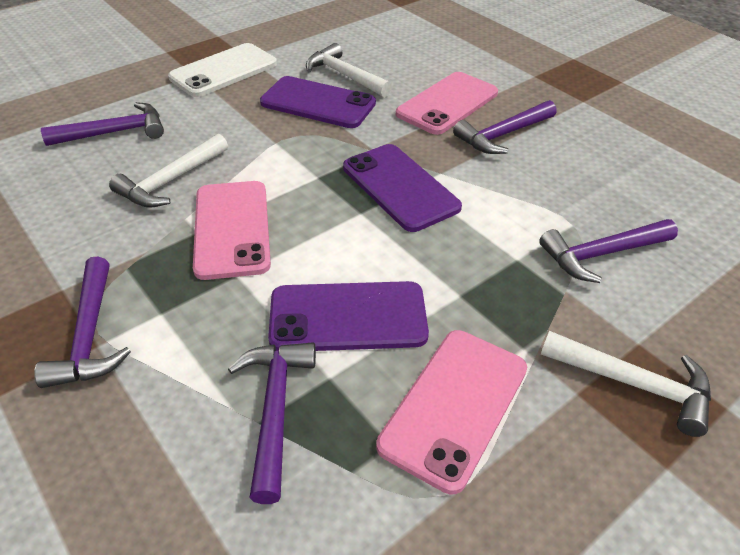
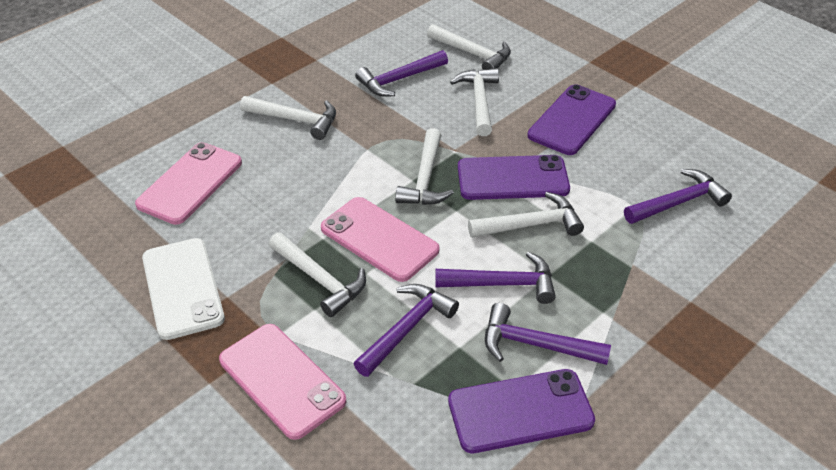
white hammer: [109,134,228,208] [306,43,392,97] [541,331,711,437] = 3 -> [240,96,336,140] [269,232,366,317] [395,128,454,205] [427,24,511,70] [450,68,499,136] [468,192,584,238] = 6

